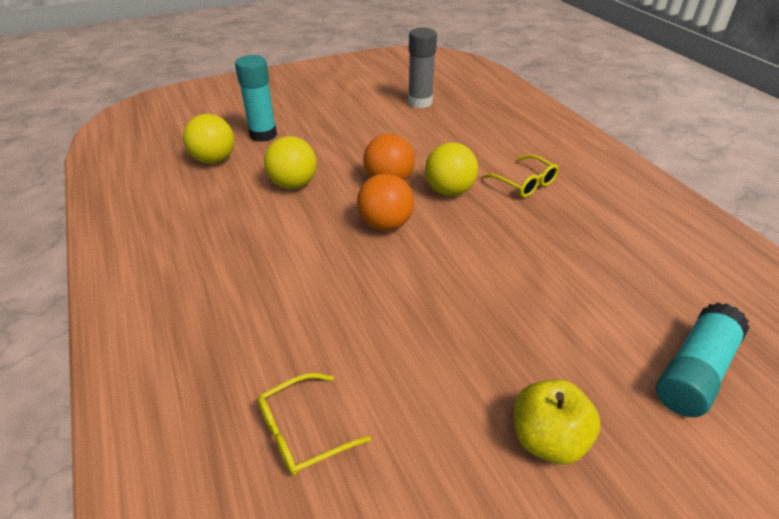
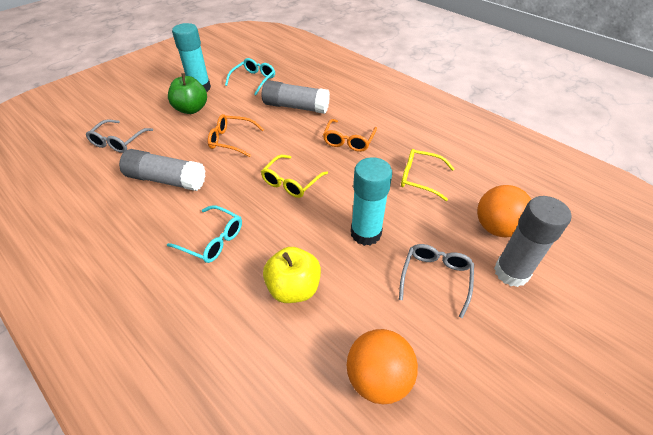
green apple: none = 0 -> [168,73,207,114] = 1
grey glasses: none = 0 -> [86,119,153,153] [399,244,474,318] = 2
grey glue stick: [408,28,437,108] = 1 -> [119,149,205,191] [262,80,330,114] [494,196,571,287] = 3
orange glasses: none = 0 -> [208,114,264,157] [323,119,377,152] = 2
turquoise glasses: none = 0 -> [167,205,242,263] [225,58,275,95] = 2
yellow ball: [183,114,234,164] [264,136,317,189] [425,142,478,196] = 3 -> none = 0

